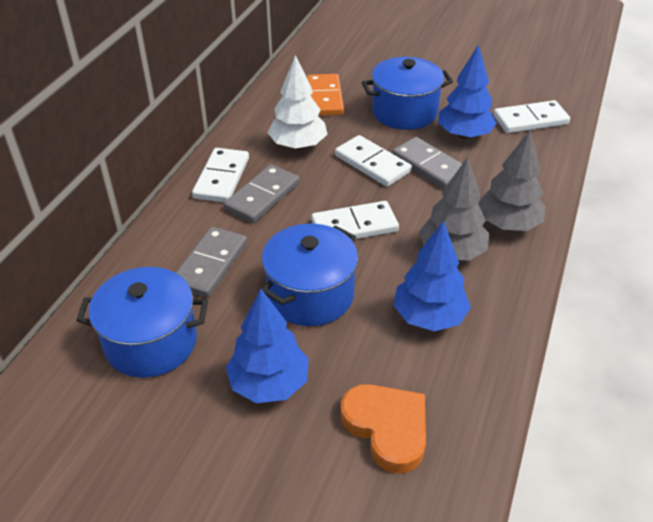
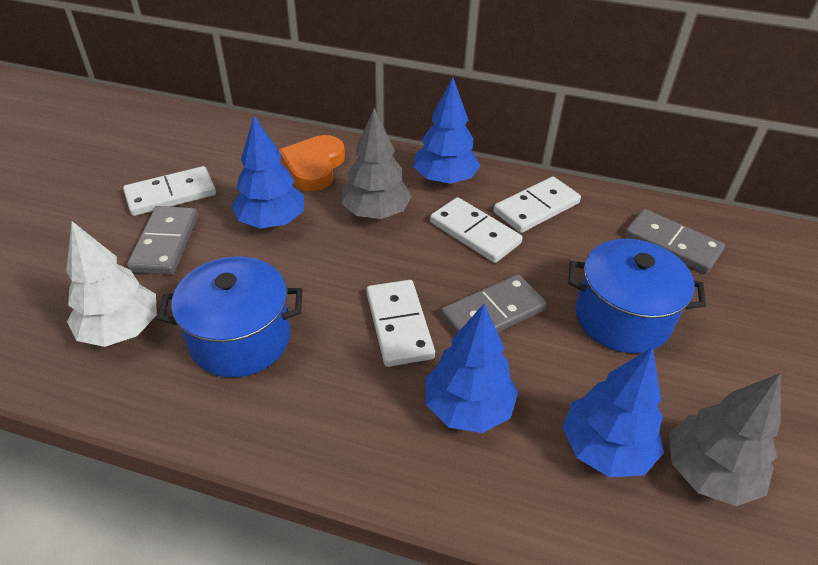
blue pot: [76,267,208,378] [262,224,358,326] [362,57,453,130] = 3 -> [158,256,302,377] [568,239,706,353] = 2
blue tree: [226,289,309,403] [393,221,471,331] [438,45,497,139] = 3 -> [232,116,304,229] [413,78,481,184] [425,303,518,433] [563,347,664,477] = 4
orange domino: [307,74,344,116] = 1 -> none = 0

